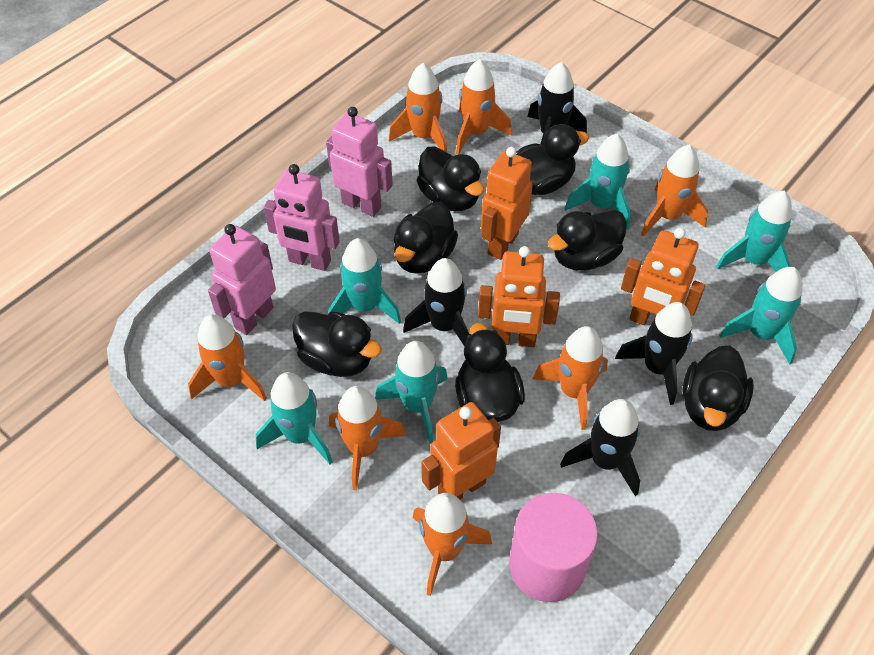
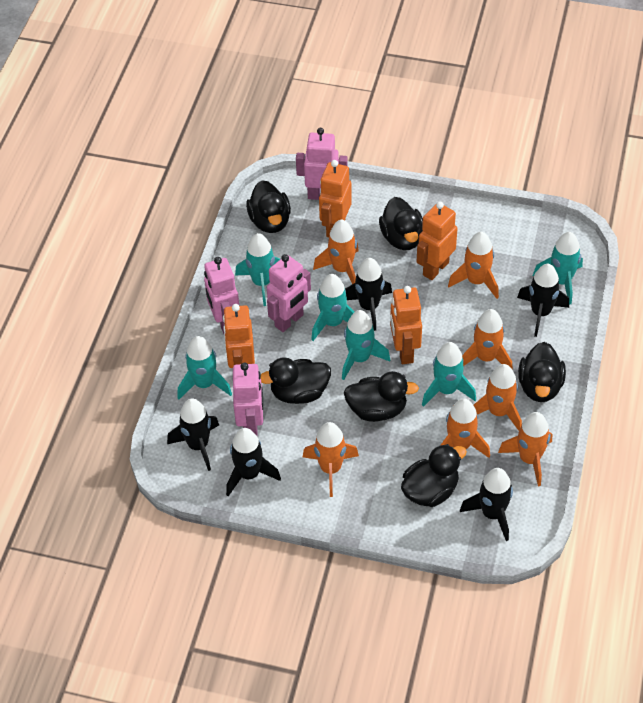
black duck: [292,311,382,377] [394,202,458,274] [416,146,484,211] [455,323,525,422] [516,124,589,195] [548,210,627,271] [682,346,754,431] = 7 -> [246,180,291,233] [261,357,331,404] [344,371,419,422] [379,197,423,250] [401,444,467,507] [518,342,566,402] = 6
black rocket: [403,258,469,347] [528,62,587,145] [560,399,640,496] [615,302,693,405] = 4 -> [167,399,219,471] [226,428,281,496] [345,258,392,331] [460,468,513,541] [517,264,569,337] = 5
pink cylinder: [509,493,598,602] = 1 -> none = 0
pink robot: [208,224,276,335] [264,164,340,271] [326,107,393,217] = 3 -> [204,257,239,334] [233,363,263,437] [267,254,311,332] [296,128,348,200] = 4

